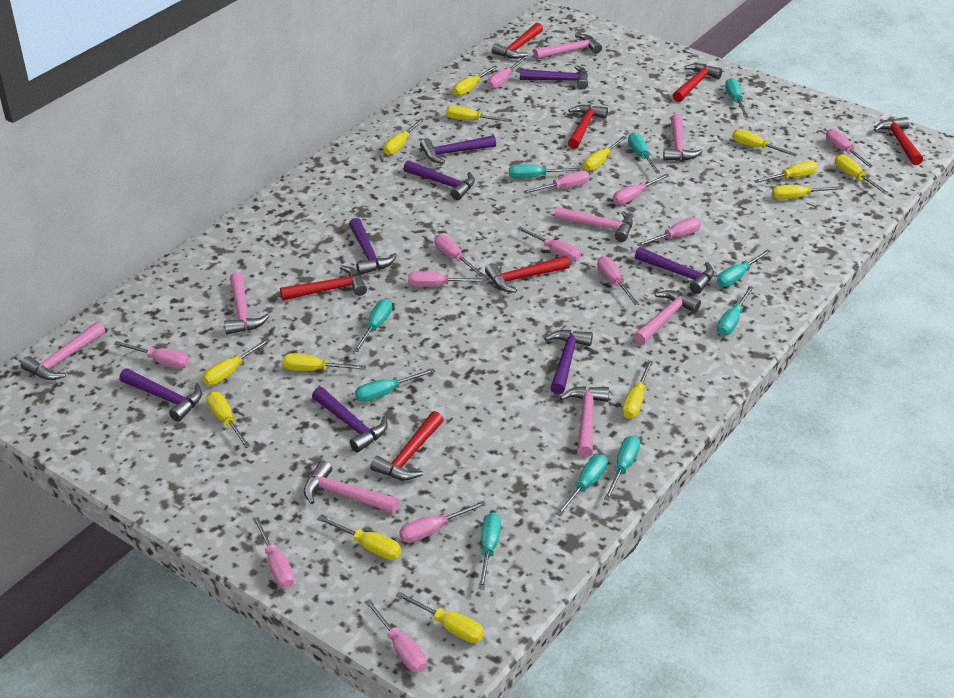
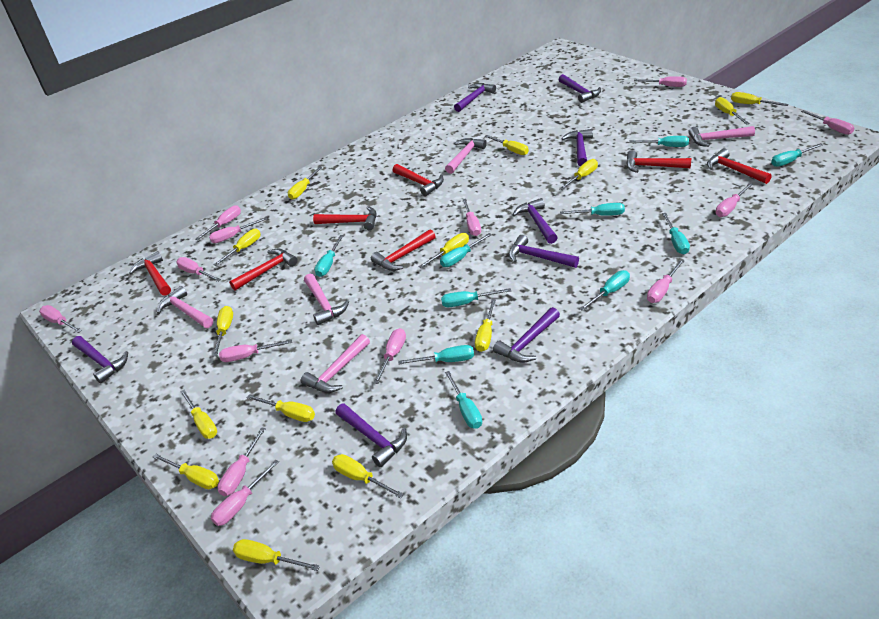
pink hammer: [21,322,105,380] [224,272,270,334] [304,460,399,514] [534,34,602,60] [554,207,633,242] [560,386,609,457] [633,290,701,345] [663,114,703,161] = 8 -> [157,286,213,328] [301,334,370,393] [304,274,349,325] [445,138,487,174] [688,126,755,147] = 5

